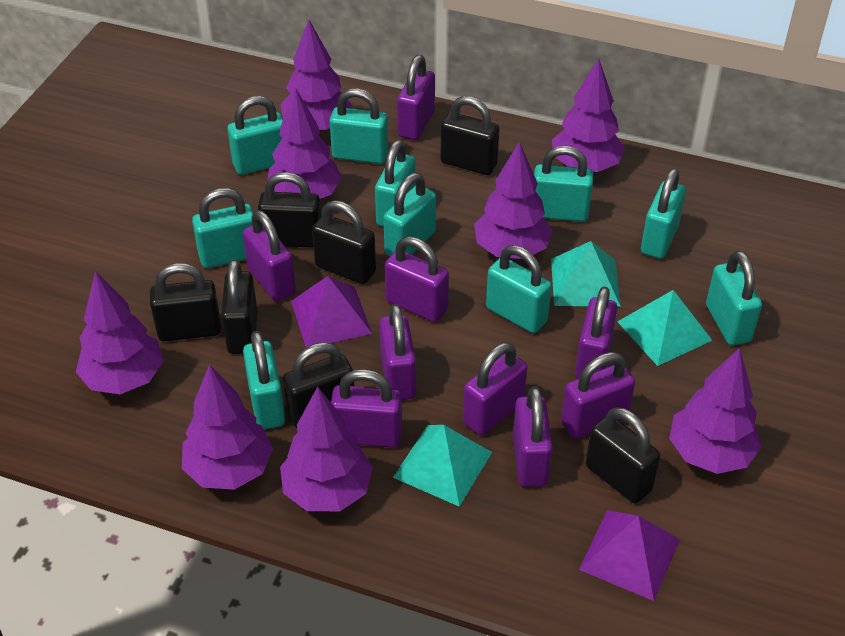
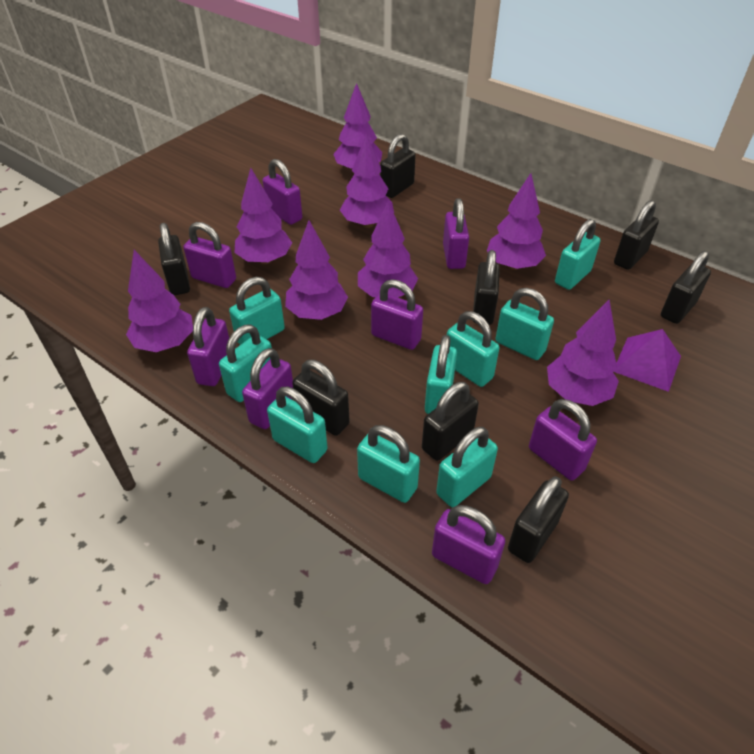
black padlock: [150,263,221,341] [221,259,257,354] [258,172,321,248] [283,342,354,428] [312,200,376,284] [441,96,499,175] [586,407,660,503] = 7 -> [158,223,190,295] [292,360,350,436] [380,134,416,198] [422,382,479,461] [473,250,500,325] [508,476,569,563] [614,200,659,270] [661,251,711,324] = 8
purple padlock: [243,210,296,301] [331,369,402,448] [379,304,416,400] [385,237,449,322] [397,55,435,140] [463,342,527,436] [513,386,553,487] [561,352,635,439] [575,287,617,379] = 9 -> [183,222,236,288] [187,307,229,386] [242,348,293,429] [263,159,302,225] [371,279,423,350] [432,505,505,584] [443,198,469,269] [529,399,597,481] = 8
purple pyramid: [291,276,372,348] [579,510,680,601] = 2 -> [613,329,681,392] = 1
turquoise padlock: [192,188,253,268] [228,96,283,175] [243,331,285,429] [330,88,388,164] [375,140,416,227] [383,173,436,256] [486,245,552,333] [534,146,593,222] [641,168,686,259] [706,250,762,345] = 10 -> [219,324,272,402] [229,277,285,345] [267,387,328,463] [357,425,420,503] [425,335,457,414] [436,427,498,507] [447,311,499,387] [495,288,554,360] [555,219,600,290] = 9
turquoise pyramid: [393,425,492,507] [551,241,621,307] [617,290,713,366] = 3 -> none = 0

